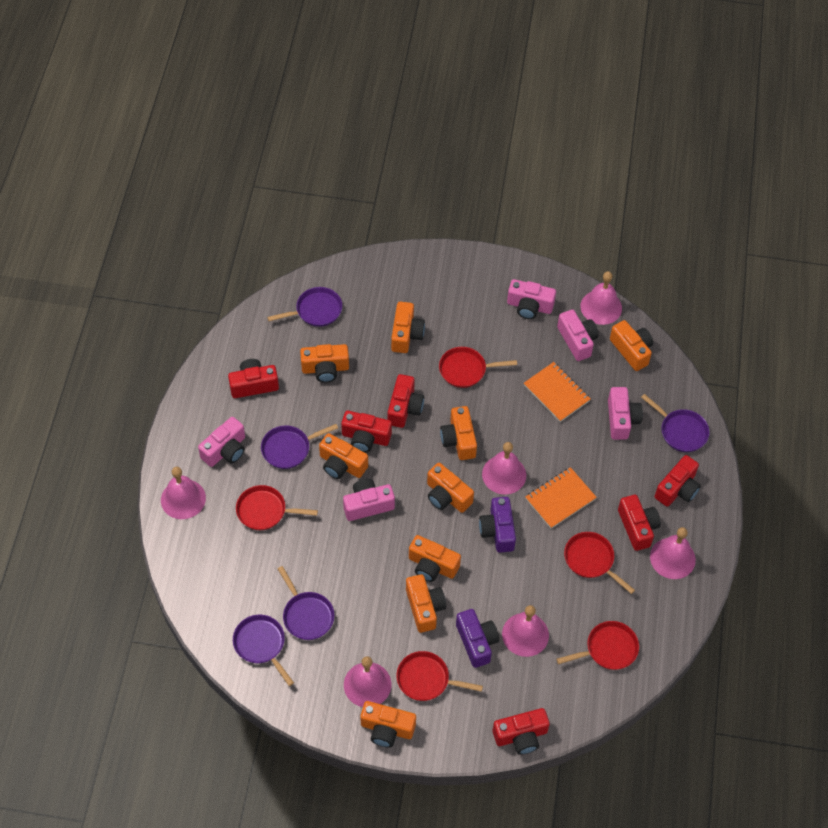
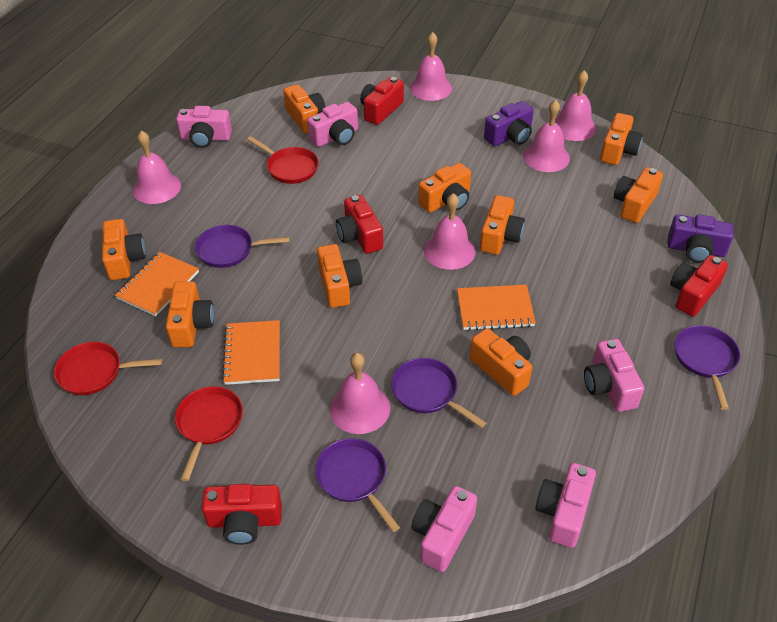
orange notebook: [524,362,590,422] [525,467,597,529] = 2 -> [115,252,199,316] [222,320,280,385] [457,285,536,331] = 3
purple pan: [233,615,294,686] [261,424,338,469] [267,287,342,327] [278,566,335,640] [641,394,710,452] = 5 -> [195,225,290,268] [315,438,400,532] [392,358,486,428] [674,325,740,410] = 4
red camera: [228,359,279,398] [341,411,392,452] [388,374,424,428] [493,708,550,755] [618,495,661,551] [655,455,701,507] = 6 -> [202,484,282,545] [336,195,383,254] [360,77,404,125] [670,255,728,317] = 4
red pan: [236,485,318,530] [396,651,483,701] [439,347,517,388] [556,621,639,670] [564,532,635,594] = 5 -> [54,342,162,395] [175,386,243,481] [247,136,319,184] = 3

